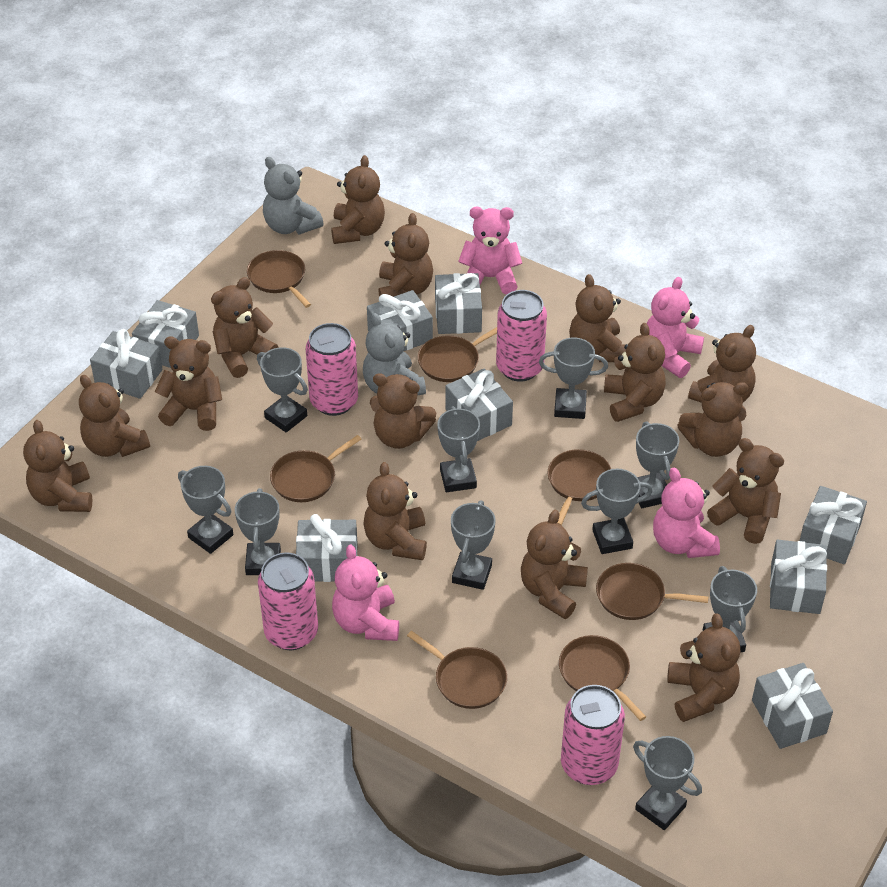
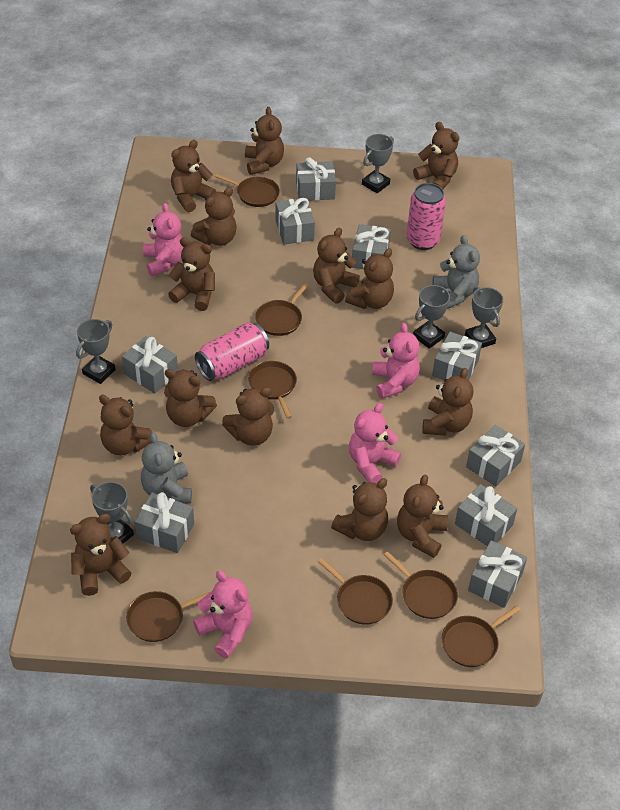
brown teddy bear: [23,420,92,512] [79,375,150,457] [155,337,222,431] [211,277,278,378] [331,155,385,244] [363,462,427,560] [370,373,436,449] [378,213,433,297] [521,510,588,619] [569,274,626,362] [604,323,666,422] [667,613,741,722] [677,382,748,457] [688,325,756,403] [707,438,784,544] = 15 -> [70,514,131,596] [99,395,152,455] [164,369,217,427] [168,237,215,311] [171,140,216,212] [191,187,237,246] [222,387,274,446] [245,107,284,175] [313,228,360,304] [331,478,388,541] [345,248,394,309] [397,475,448,558] [413,122,459,189] [422,368,473,436] = 14
grey trophy: [178,466,234,554] [235,488,281,575] [257,347,308,432] [437,406,480,492] [451,500,496,590] [539,337,608,419] [581,469,653,554] [633,736,702,830] [636,421,679,508] [703,566,757,653] = 10 -> [76,319,116,384] [90,482,134,543] [362,134,394,193] [413,285,451,349] [465,287,503,348] = 5
pink can: [258,553,318,650] [306,323,358,416] [496,290,547,381] [561,685,625,785] = 4 -> [195,322,269,381] [407,183,446,250] = 2

